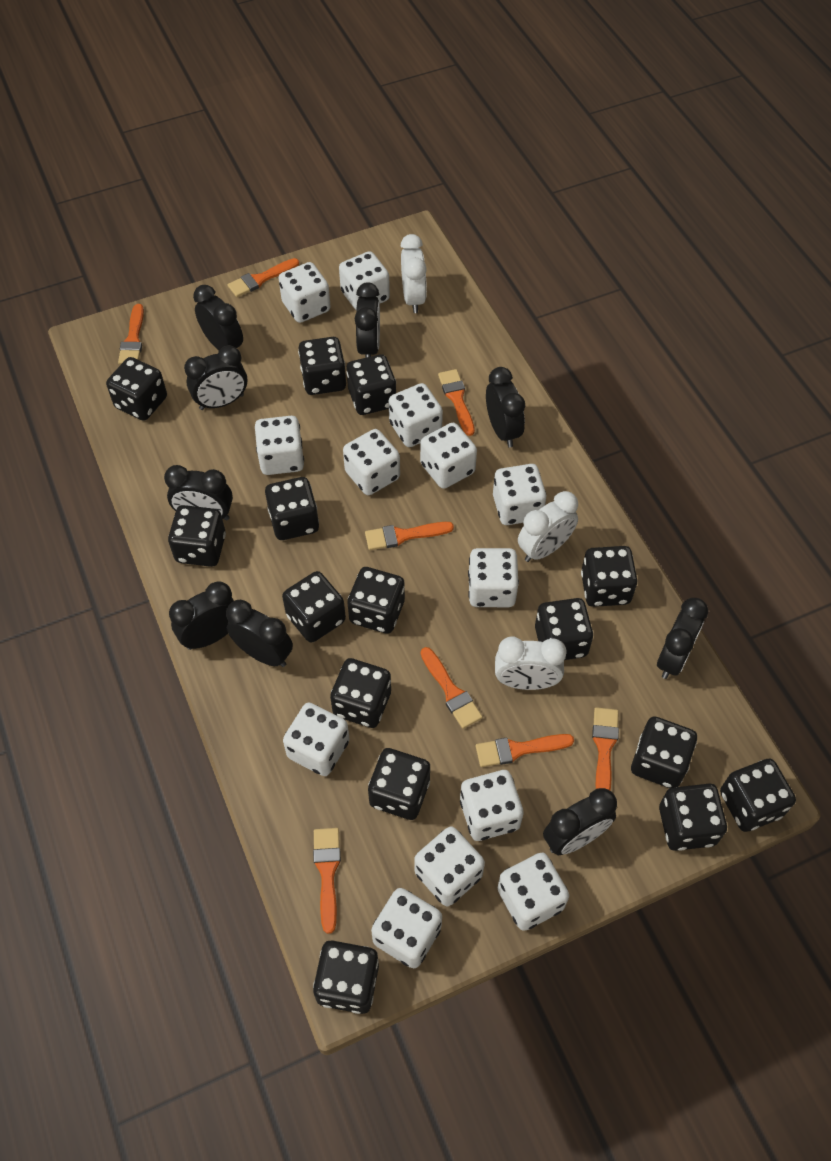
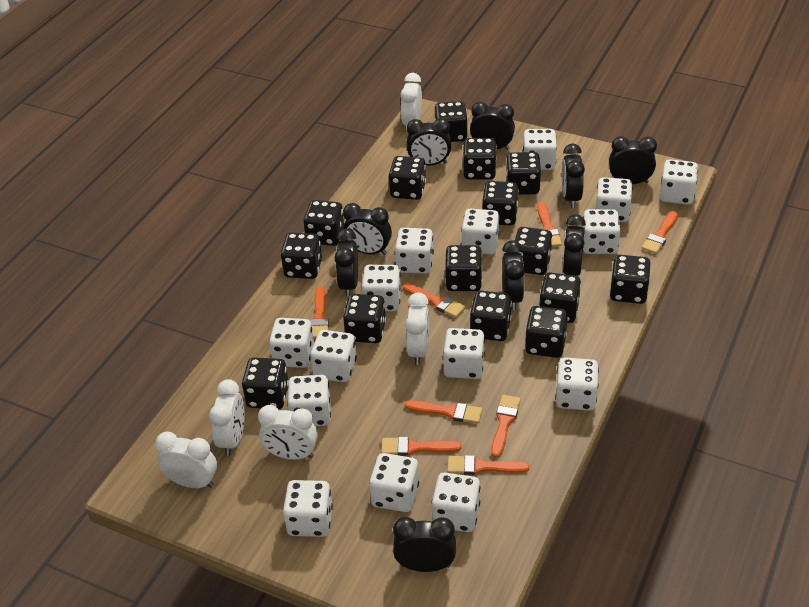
white clock: [400,234,427,313] [495,636,567,690] [518,491,578,562] = 3 -> [155,432,217,488] [209,379,245,456] [258,405,318,460] [400,73,422,126] [405,293,430,365] = 5
white dice: [255,416,304,475] [279,262,331,323] [283,702,349,776] [339,251,390,310] [343,429,400,495] [371,888,442,968] [389,383,443,447] [414,826,485,906] [420,423,477,489] [460,770,523,841] [468,548,519,607] [493,464,546,525] [498,852,569,931] = 13 -> [269,318,314,368] [283,480,333,537] [287,375,331,426] [310,330,357,382] [361,265,401,311] [369,453,419,512] [395,228,434,274] [431,473,480,532] [443,328,485,379] [461,209,499,255] [522,129,557,170] [555,357,599,411] [582,209,620,254] [595,177,632,222] [660,159,698,205] = 15

